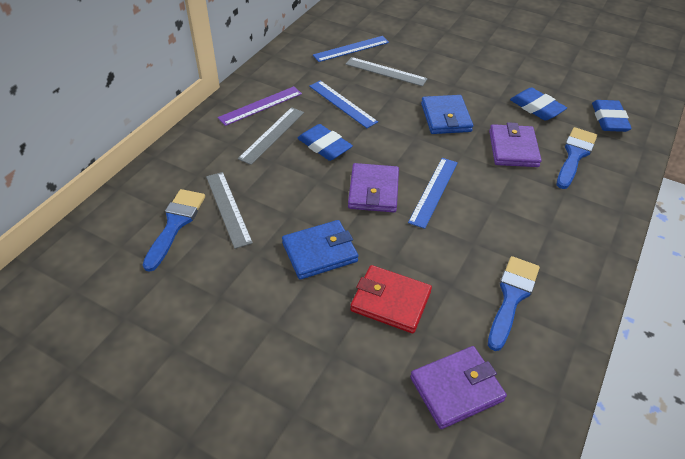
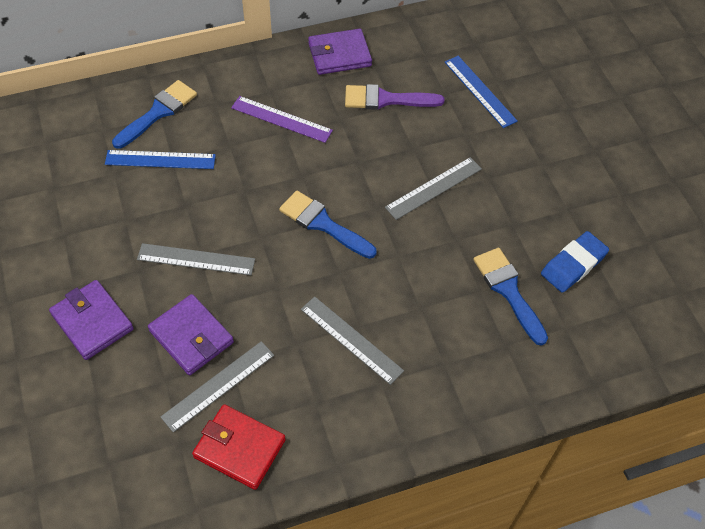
blue eraser: [297,124,353,161] [510,87,567,121] [592,100,632,132] = 3 -> [541,231,609,293] = 1
blue ruler: [309,80,378,128] [313,36,389,62] [408,158,458,229] = 3 -> [105,150,216,169] [445,56,518,128] = 2
blue wallet: [282,220,358,280] [421,95,473,134] = 2 -> none = 0
grey ruler: [206,172,253,249] [238,107,304,165] [345,57,428,86] = 3 -> [137,243,255,275] [161,341,274,433] [301,297,404,385] [385,157,482,220] = 4
purple brush: none = 0 -> [345,84,444,110] = 1

